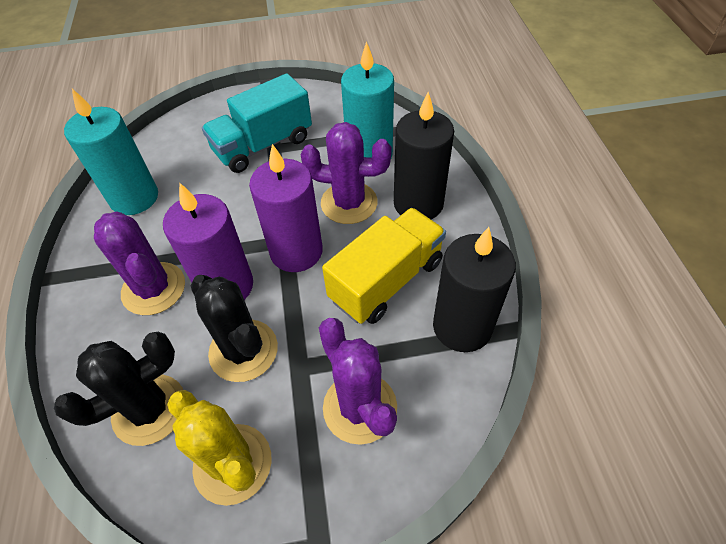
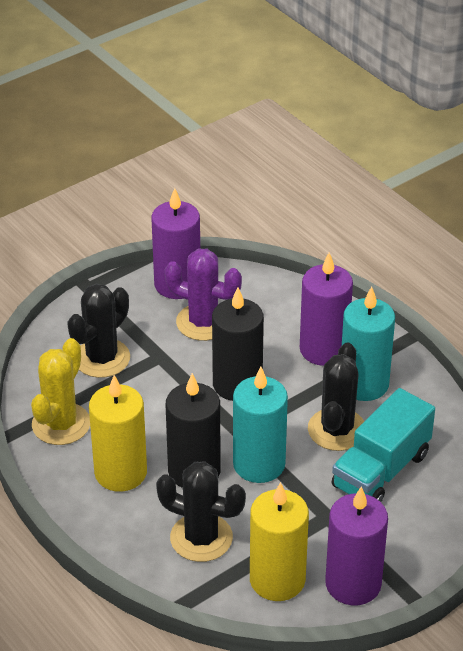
black cactus: [54,332,183,446] [191,275,278,382] = 2 -> [67,284,130,378] [156,461,246,562] [308,342,364,451] = 3
purple cactus: [94,211,185,315] [301,122,392,224] [319,318,397,445] = 3 -> [165,249,242,341] = 1
purple candle: [163,183,253,300] [249,144,323,272] = 2 -> [151,188,200,299] [300,253,353,366] [325,486,388,605] = 3
yellow candle: none = 0 -> [89,375,147,492] [250,482,309,601] = 2
yellow truck: [322,208,446,324] = 1 -> none = 0

